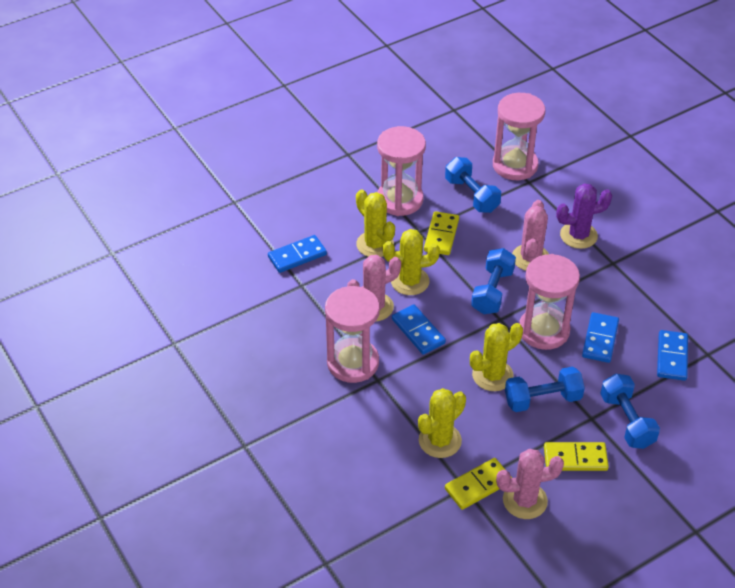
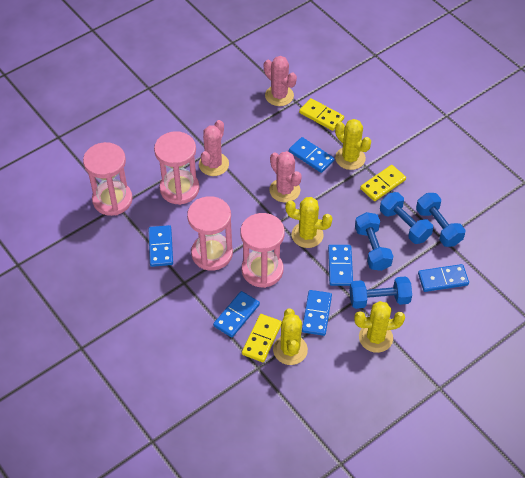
blue domino: [268,235,327,273] [392,304,446,354] [582,312,619,363] [657,330,688,381] = 4 -> [149,225,173,267] [213,291,260,338] [289,137,334,173] [302,290,332,336] [328,245,353,286] [418,264,469,292] = 6
purple cactus: [556,183,612,249] = 1 -> none = 0

